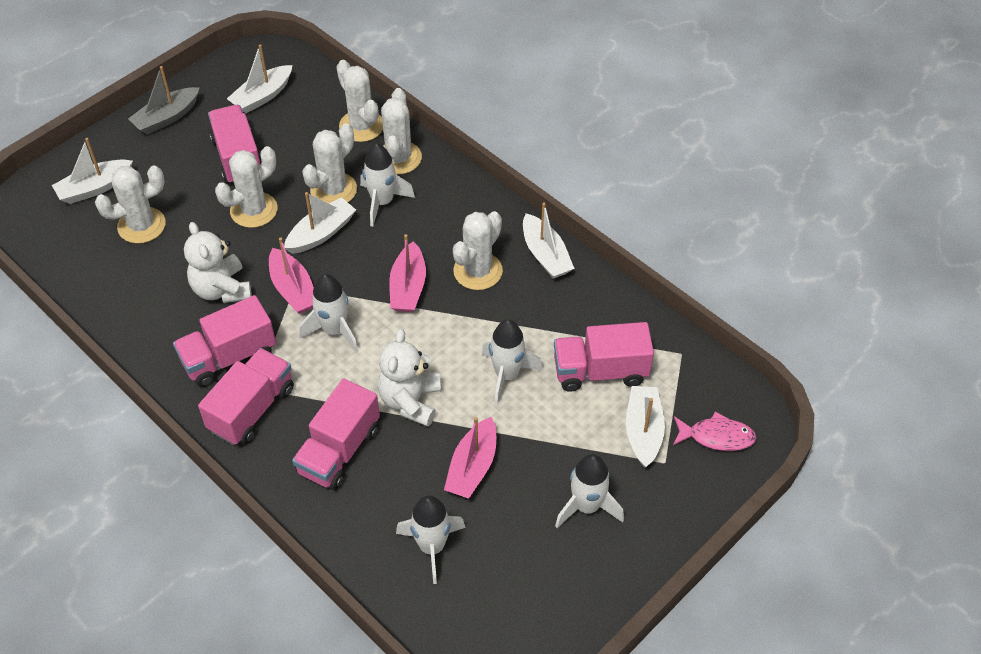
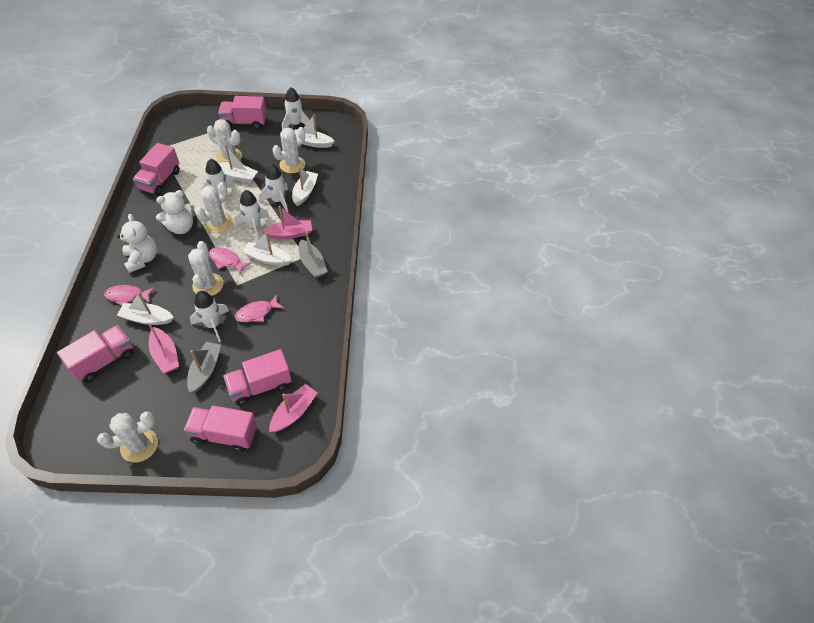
grey boat: [128,66,200,135] = 1 -> [187,342,221,393] [299,232,328,278] = 2
pink fish: [673,411,757,451] = 1 -> [104,285,154,305] [209,247,251,274] [235,294,284,322] = 3
white cactus: [95,165,166,244] [215,146,278,228] [302,124,357,203] [336,60,383,142] [381,88,422,174] [453,211,503,290] = 6 -> [97,411,158,463] [188,241,223,296] [195,182,233,233] [207,119,242,163] [273,127,305,173] = 5

